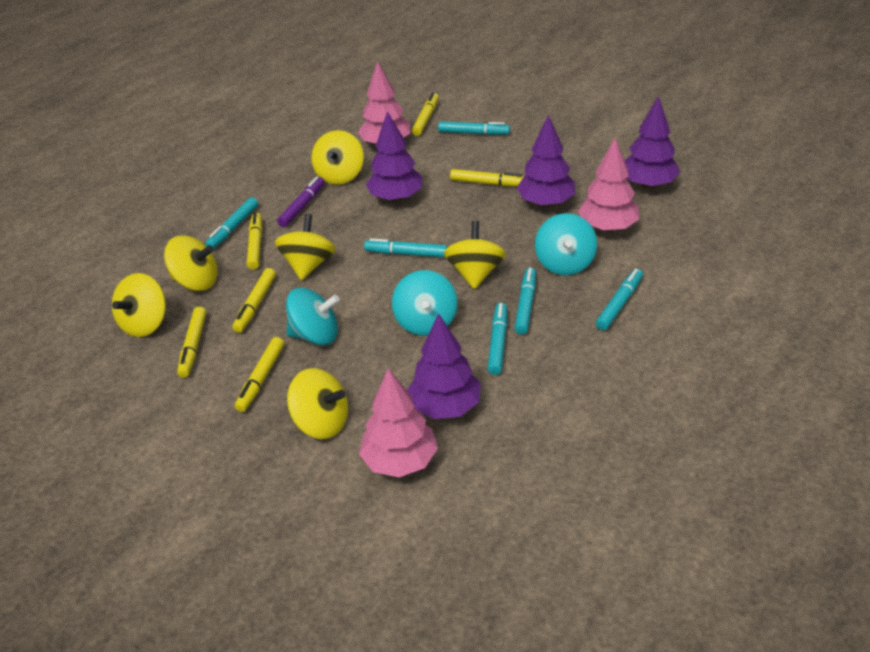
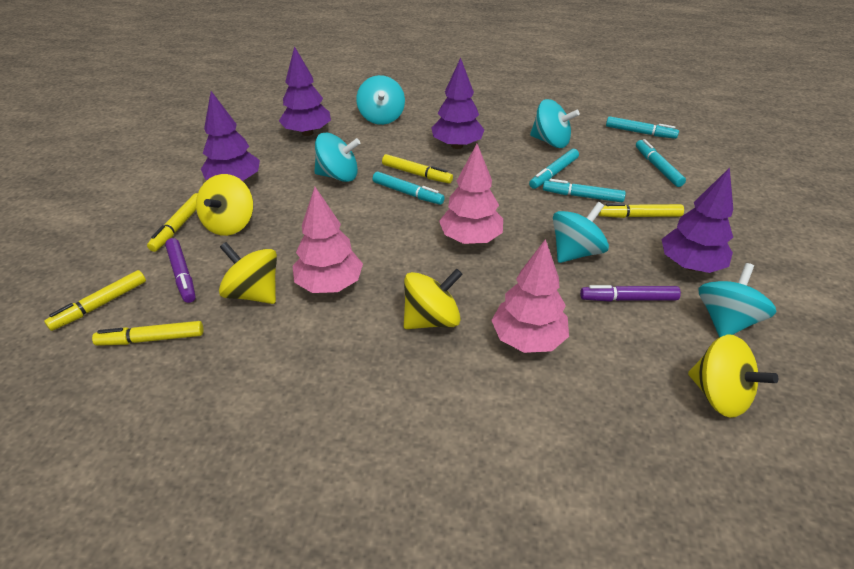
purple marker: [277,176,325,227] = 1 -> [165,238,196,303] [580,285,681,302] = 2
turquoise marker: [205,197,258,249] [364,238,448,258] [438,121,510,135] [488,303,507,375] [514,267,536,334] [596,269,643,330] = 6 -> [373,172,445,205] [529,149,579,189] [543,179,626,202] [606,116,679,139] [636,139,686,187] = 5
turquoise spinning top: [286,288,340,345] [392,270,457,336] [535,213,597,276] = 3 -> [314,132,360,182] [356,75,405,125] [530,99,580,148] [553,202,609,263] [699,263,777,337] = 5
yellow marker: [177,307,207,378] [232,268,276,333] [235,337,284,412] [247,213,262,270] [412,92,439,136] [450,169,523,187] = 6 -> [44,270,146,331] [92,321,203,346] [147,193,198,252] [382,154,453,183] [598,203,684,218] = 5
yellow spinning top: [112,273,166,337] [164,236,218,291] [275,214,335,280] [287,368,348,439] [311,130,364,185] [444,221,506,289] = 6 -> [196,174,253,236] [219,242,277,304] [404,269,463,329] [688,335,778,418] = 4

